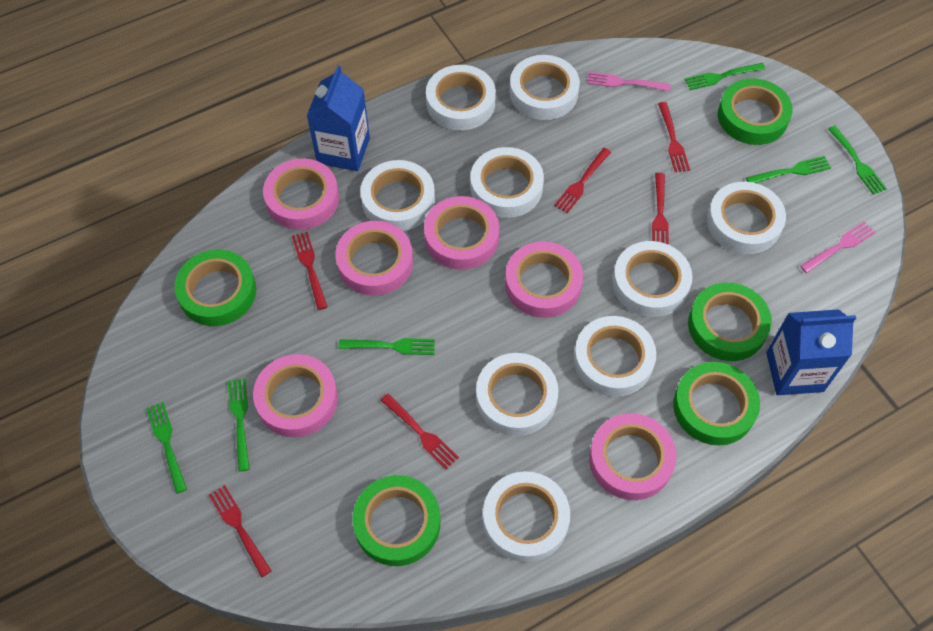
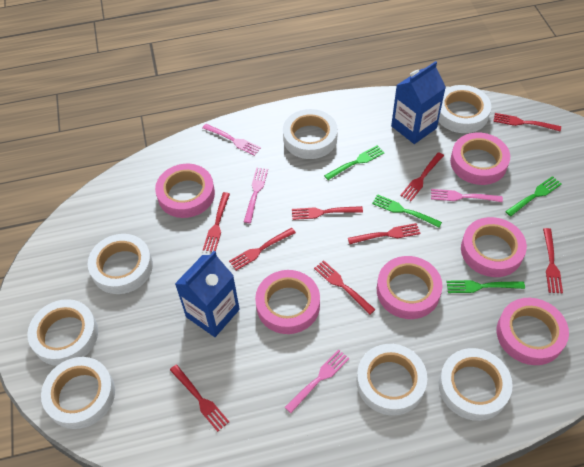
green fork: [146,402,187,494] [228,378,250,472] [339,338,435,355] [685,63,766,90] [746,156,831,183] [828,126,887,195] = 6 -> [324,145,385,180] [372,194,442,228] [446,280,525,293] [505,176,562,216] = 4
green tape: [174,250,256,326] [352,475,440,566] [673,362,760,445] [688,283,772,361] [718,78,793,145] = 5 -> none = 0
pink fork: [587,72,671,91] [800,221,876,273] = 2 -> [203,124,261,156] [244,168,268,223] [285,350,349,413] [431,189,503,202] = 4
red fork: [209,485,272,578] [292,232,327,310] [380,394,459,469] [554,148,611,213] [652,173,669,245] [658,102,690,172] = 6 -> [170,364,229,432] [203,192,230,252] [229,228,296,270] [292,206,363,220] [314,260,376,315] [348,223,421,244] [400,152,444,201] [493,113,561,131] [543,228,563,294] = 9
white tape: [360,160,435,231] [426,65,496,130] [470,147,544,218] [476,353,559,436] [483,471,570,562] [510,55,580,120] [574,316,656,397] [612,241,693,317] [707,182,786,254] = 9 -> [27,299,98,366] [41,357,115,429] [88,234,153,294] [283,109,338,159] [356,344,427,415] [438,85,491,133] [439,348,513,421] = 7

